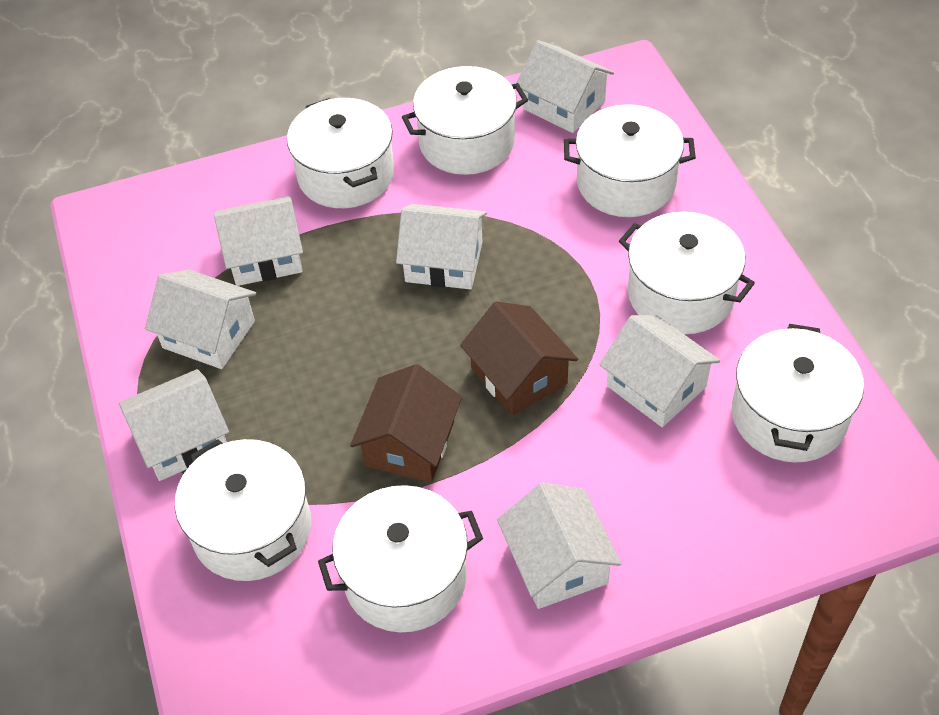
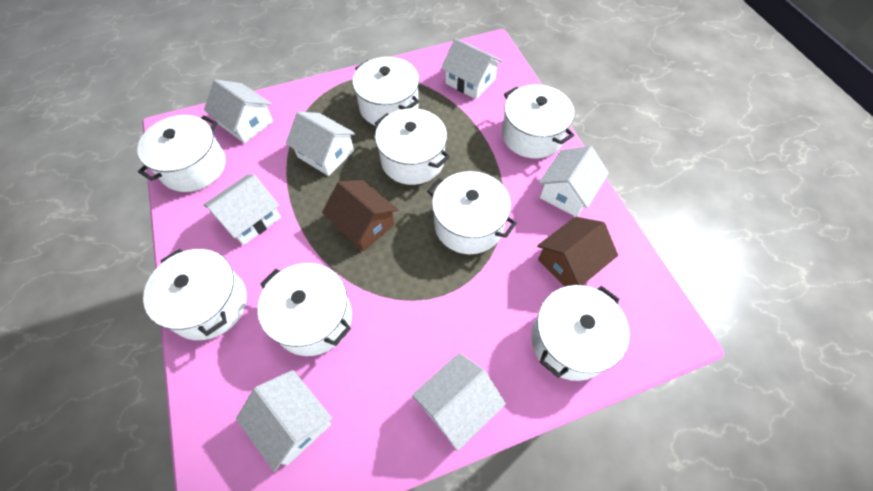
white pot: [175,439,311,581] [287,98,394,208] [318,485,483,632] [402,66,528,175] [564,104,696,217] [619,212,755,334] [732,324,864,463] = 7 -> [137,115,226,192] [143,249,247,340] [258,263,352,356] [353,57,419,126] [375,108,450,185] [427,171,517,254] [502,85,574,159] [531,285,630,381] = 8

